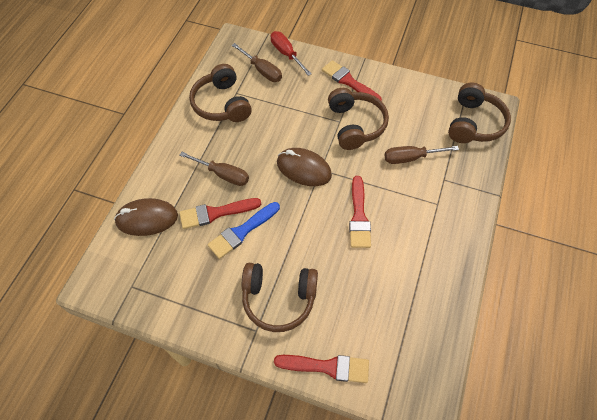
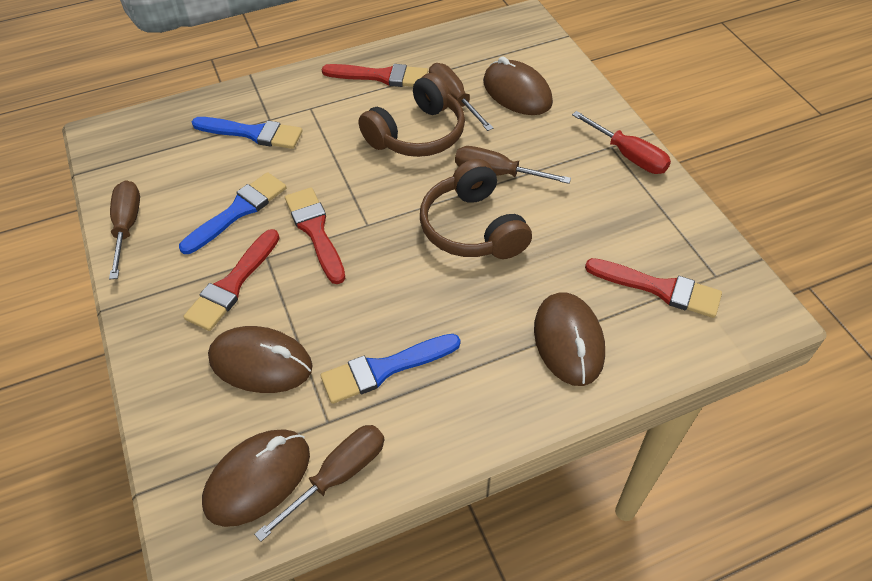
blue brush: [207,202,280,259] = 1 -> [179,172,287,254] [192,117,303,149] [320,334,460,404] = 3
brown headphones: [189,64,252,122] [242,263,318,332] [328,88,389,150] [448,83,511,143] = 4 -> [358,73,465,157] [420,159,532,259] = 2
brown mouse: [114,198,178,236] [277,148,332,186] = 2 -> [202,429,310,527] [208,326,313,393] [483,56,553,115] [534,292,605,386] = 4
brown screwdriver: [180,152,249,186] [232,43,282,82] [385,146,459,164] = 3 -> [109,180,140,279] [254,425,384,542] [429,63,494,131] [455,146,571,184] = 4

